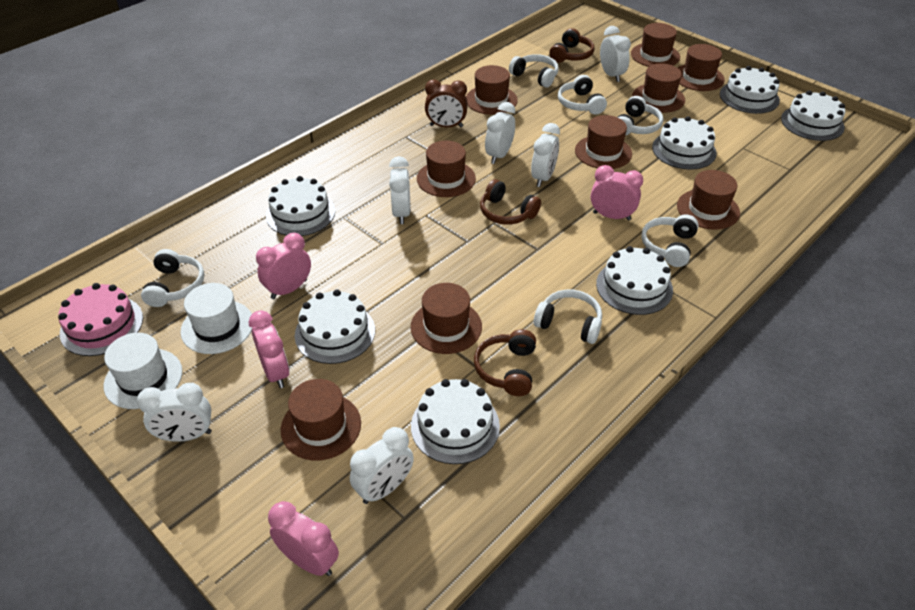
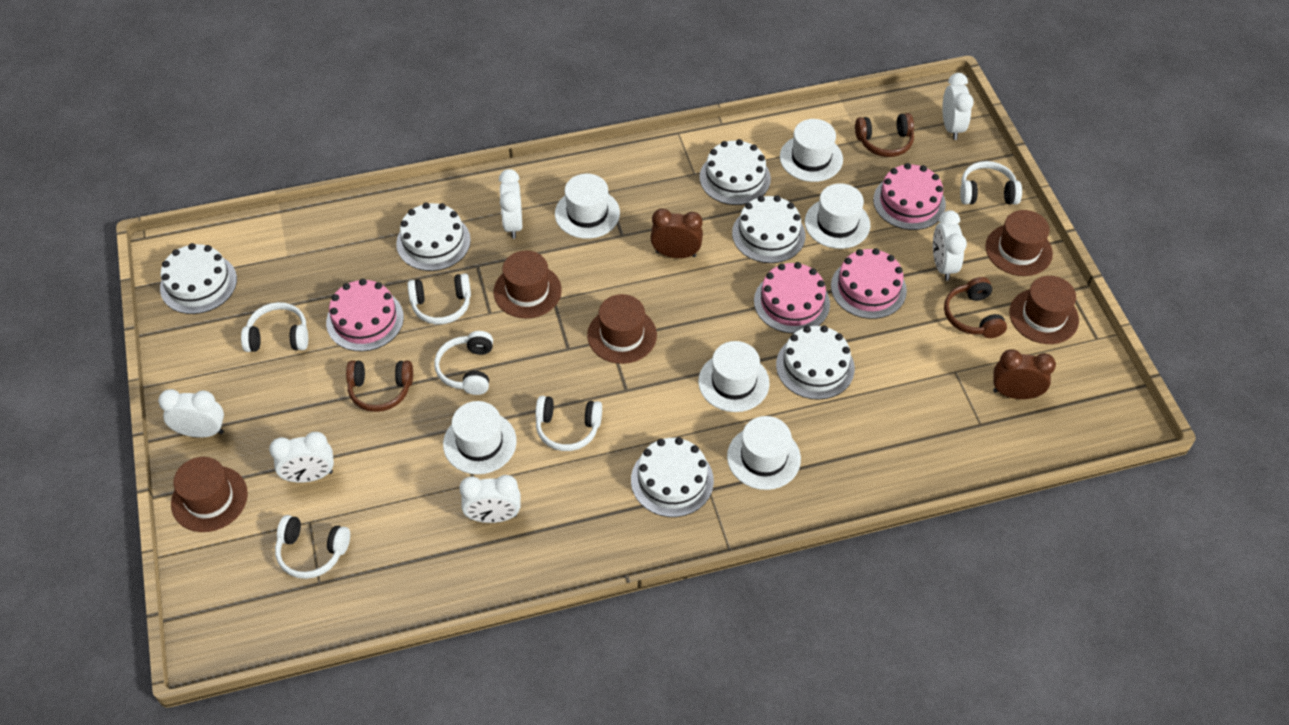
brown clock: [425,79,468,127] = 1 -> [650,209,703,258] [993,349,1056,399] = 2
brown hat: [281,379,361,461] [411,283,482,354] [417,141,476,197] [466,65,518,115] [575,115,632,169] [631,23,680,67] [632,63,685,113] [677,170,740,230] [678,44,725,91] = 9 -> [171,457,248,532] [494,250,562,318] [587,294,657,364] [985,210,1053,276] [1009,276,1079,344] = 5
pink cake: [58,283,143,356] = 1 -> [326,279,404,352] [754,262,830,333] [831,248,907,319] [873,163,946,230] = 4
pink clock: [249,310,290,388] [256,233,311,299] [268,501,339,576] [591,165,643,221] = 4 -> none = 0
white cake: [266,176,335,236] [295,289,375,364] [411,379,500,464] [596,246,673,315] [652,116,717,170] [720,66,780,114] [781,90,845,141] = 7 -> [160,243,237,314] [396,202,471,271] [631,437,714,517] [699,139,771,205] [732,195,806,263] [776,325,855,400] = 6
white hat: [104,333,182,409] [180,283,253,354] = 2 -> [443,401,517,474] [555,174,620,239] [698,341,770,412] [727,416,801,490] [780,119,843,182] [805,183,870,249] = 6

